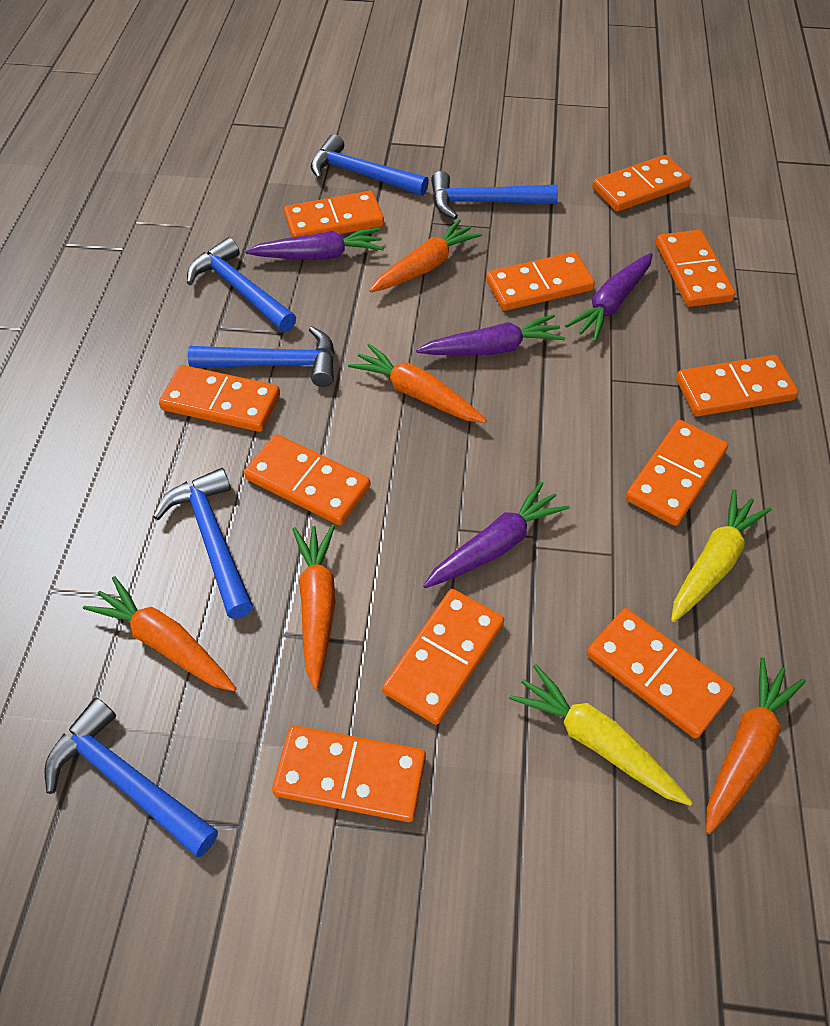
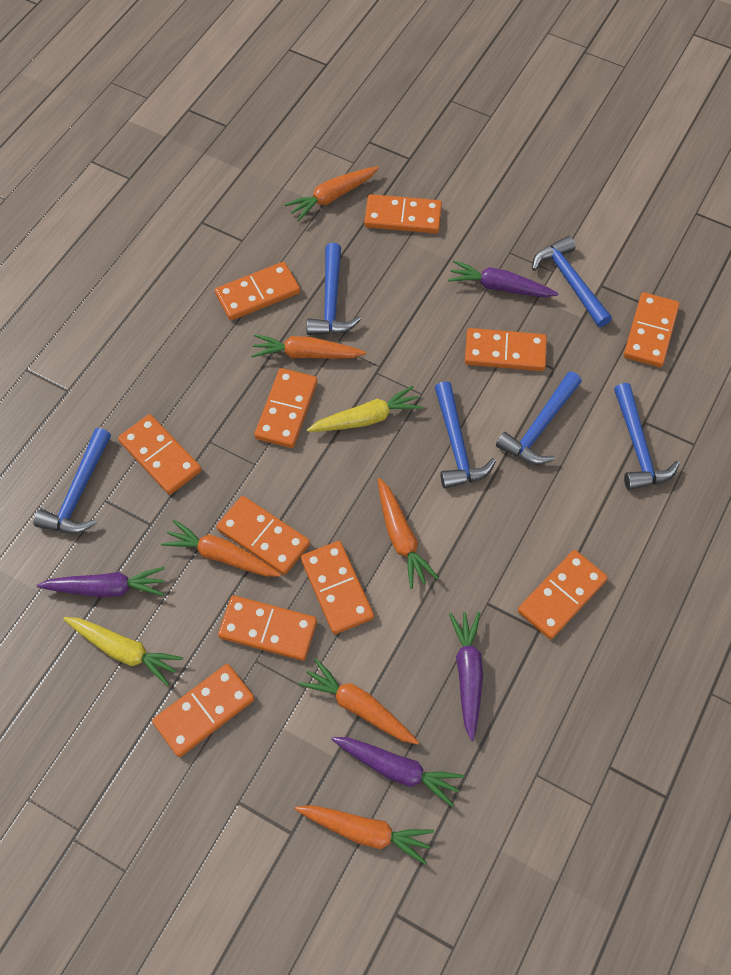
orange carrot: [83,576,237,691] [293,524,335,689] [348,344,487,423] [369,219,482,292] [706,657,806,834] = 5 -> [161,520,281,577] [251,334,366,359] [285,166,379,221] [295,805,434,865] [298,658,419,745] [378,478,439,589] = 6

